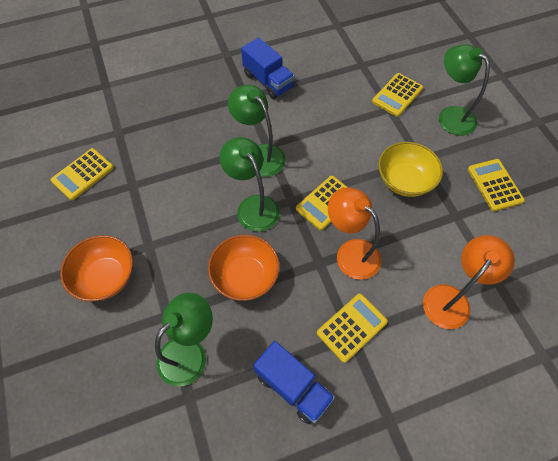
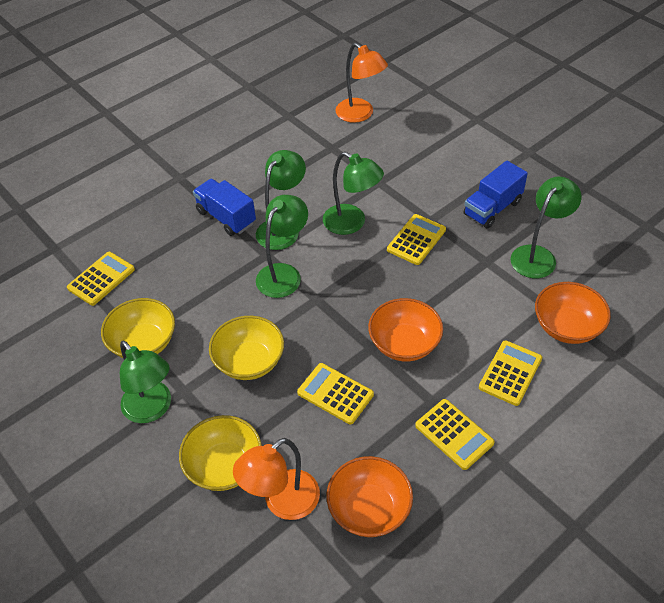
green lamp: [155,293,213,387] [220,137,280,232] [228,85,286,177] [439,44,490,136] = 4 -> [120,340,171,423] [256,150,306,250] [256,195,308,298] [323,152,384,235] [510,176,581,278] = 5
orange bowl: [60,235,133,302] [208,235,280,301] = 2 -> [326,456,413,537] [368,298,443,361] [535,282,611,344] = 3
yellow bowl: [378,142,443,197] = 1 -> [101,298,175,358] [179,415,262,491] [209,316,284,380] = 3

